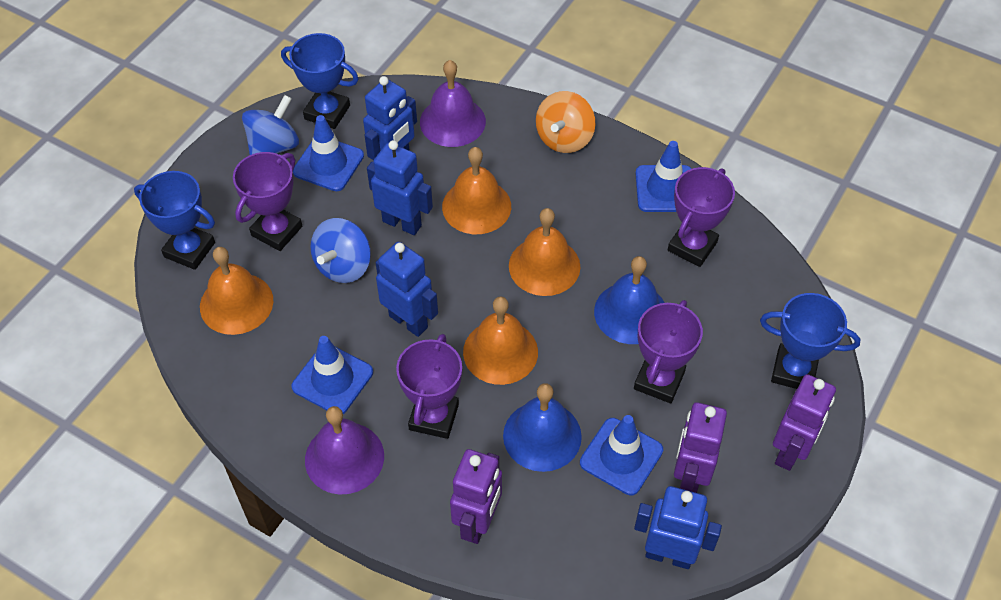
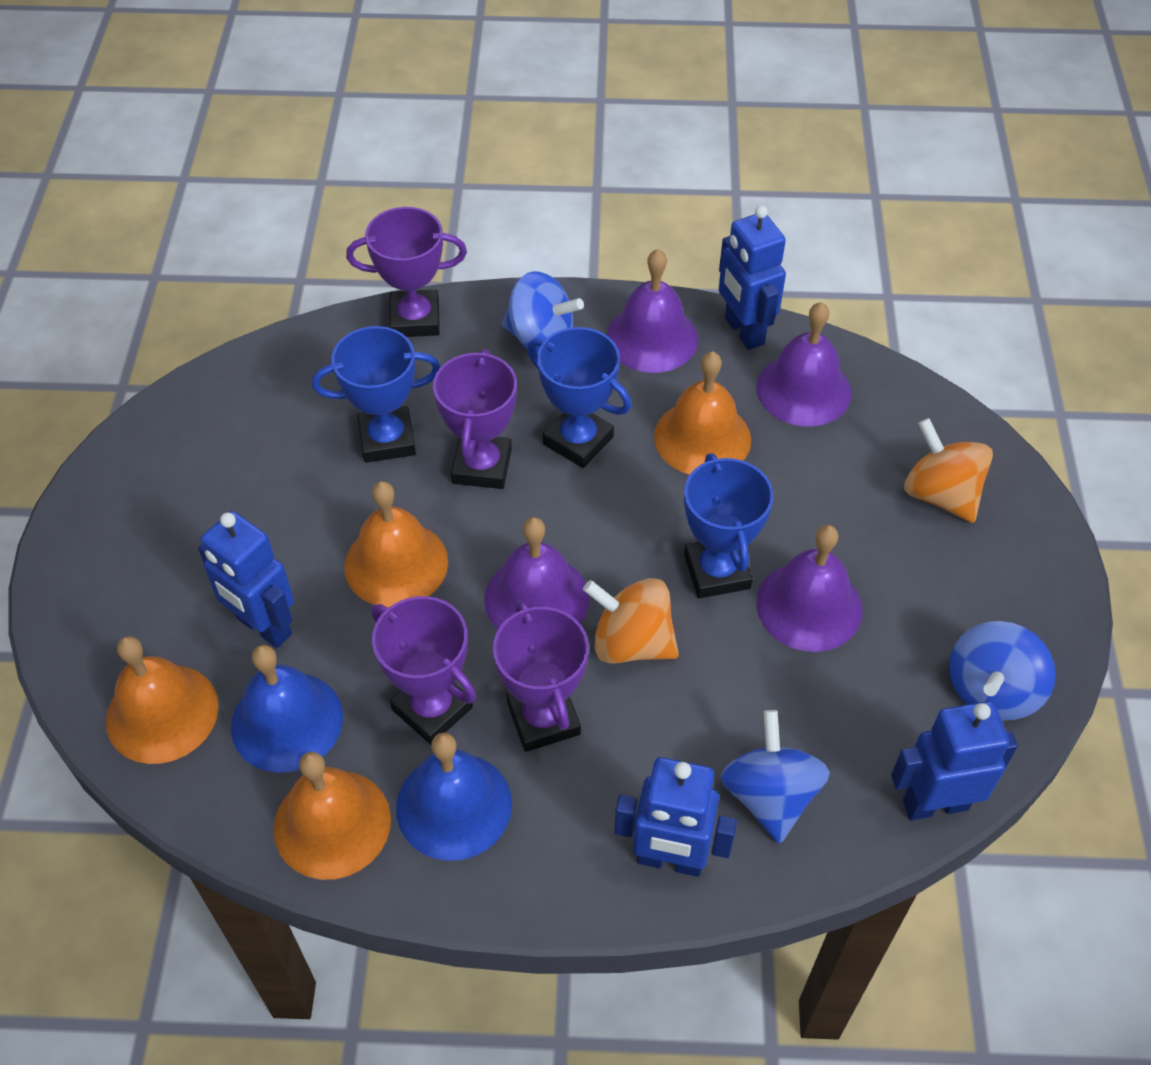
blue spinning top: [242,95,299,155] [310,218,371,283] = 2 -> [502,271,584,355] [721,710,830,844] [949,621,1056,720] = 3
blue traffic cone: [292,336,373,414] [293,115,364,191] [580,415,663,495] [635,141,691,212] = 4 -> none = 0
orange spinning top: [536,91,595,153] = 1 -> [583,578,679,664] [904,418,993,523] = 2
purple bell: [305,406,384,495] [420,60,486,147] = 2 -> [484,517,590,630] [607,249,698,373] [756,302,851,427] [757,525,862,652] = 4
purple robot: [450,449,502,544] [674,402,727,493] [773,374,836,471] = 3 -> none = 0

